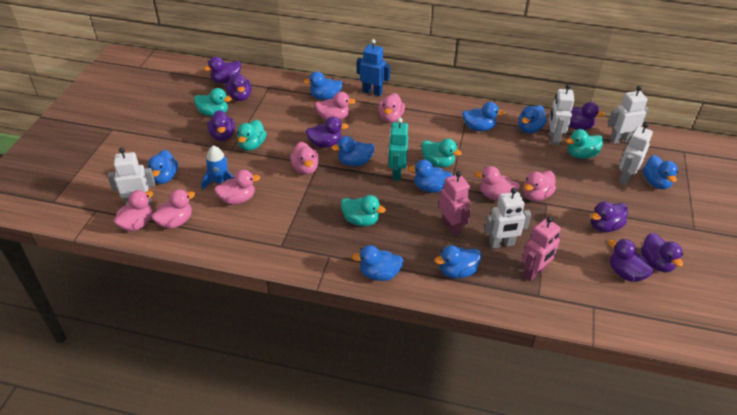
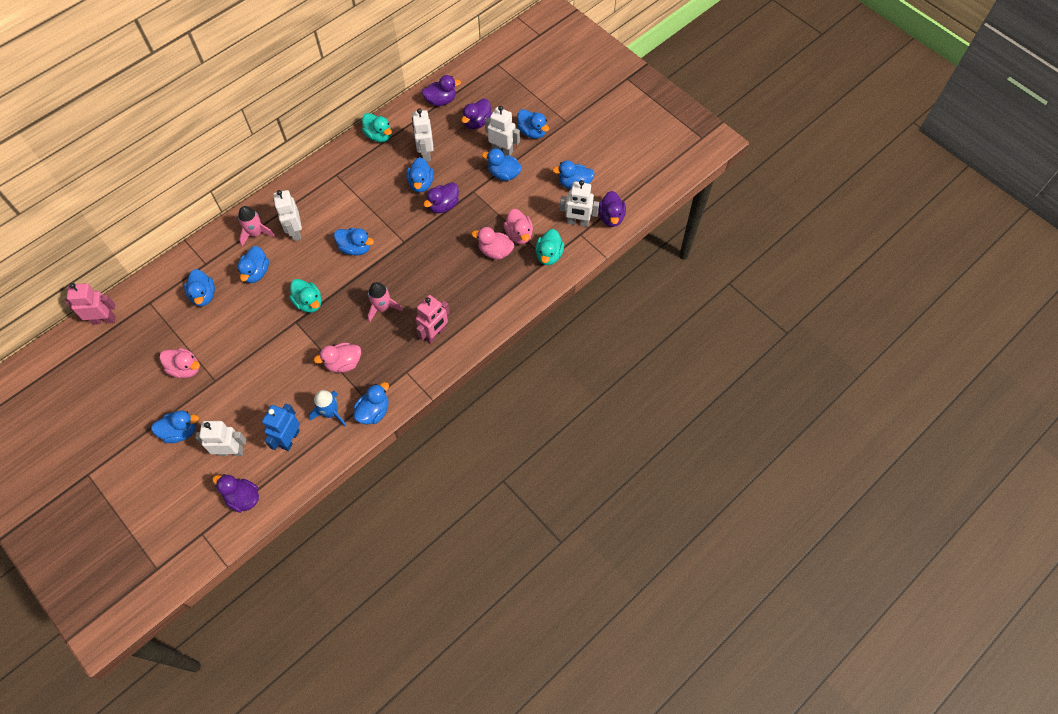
pink duck: [113,190,153,231] [151,189,195,229] [214,170,260,205] [290,142,319,175] [315,92,356,120] [378,93,405,122] [475,166,520,201] [523,171,556,201] = 8 -> [160,348,200,378] [314,343,361,373] [471,227,514,260] [504,209,533,244] = 4
pink rocket: none = 0 -> [238,206,275,246] [368,282,403,322] = 2
purple duck: [204,57,241,83] [207,110,235,141] [226,73,252,101] [306,117,348,148] [569,102,605,130] [591,201,628,232] [608,239,654,282] [641,233,683,272] = 8 -> [212,474,259,513] [422,75,461,106] [423,182,459,213] [461,99,492,129] [598,191,626,227] = 5
turquoise duck: [194,88,232,116] [237,120,266,151] [341,195,386,226] [421,139,462,167] [565,129,604,159] = 5 -> [289,279,321,313] [362,113,392,142] [535,229,564,265] = 3
turquoise robot: [388,118,408,181] = 1 -> none = 0

